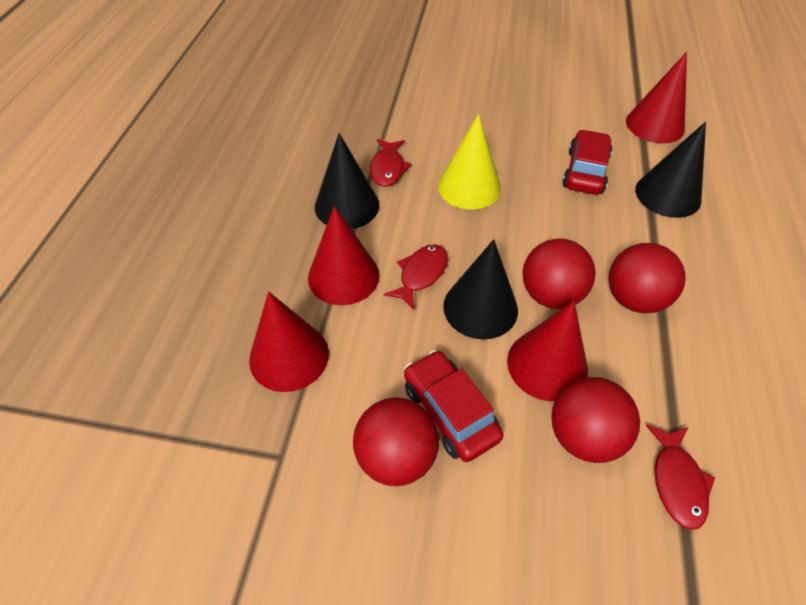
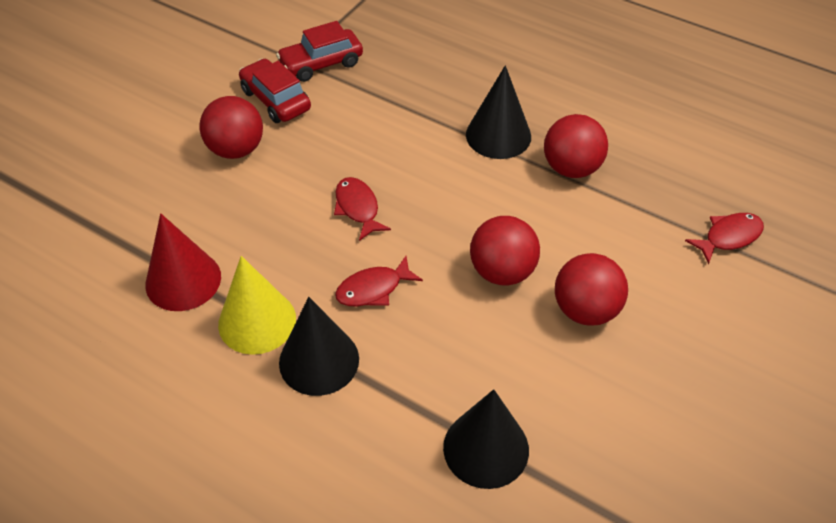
red cone: [249,291,329,392] [308,206,380,305] [507,301,588,401] [626,52,687,143] = 4 -> [146,213,221,311] = 1

